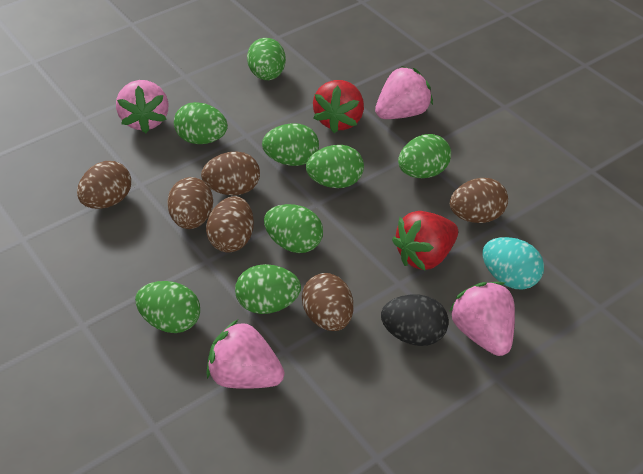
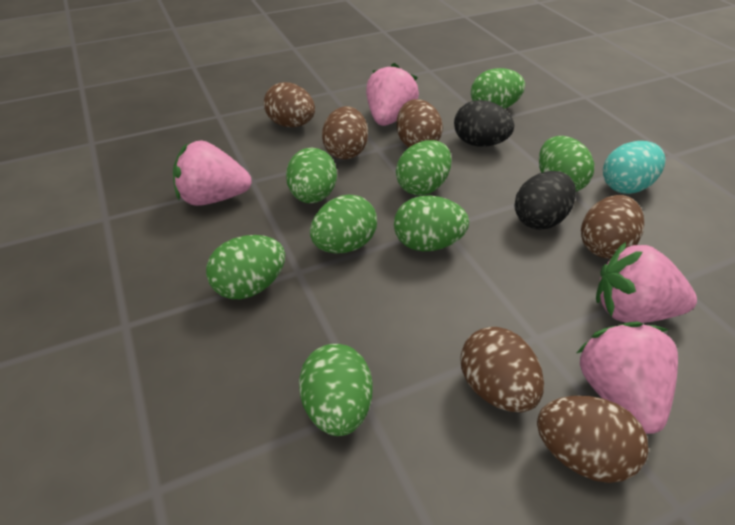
black egg: [381,294,449,346] = 1 -> [454,100,514,147] [514,171,576,230] = 2
red strawberry: [313,80,364,133] [392,211,458,270] = 2 -> none = 0

